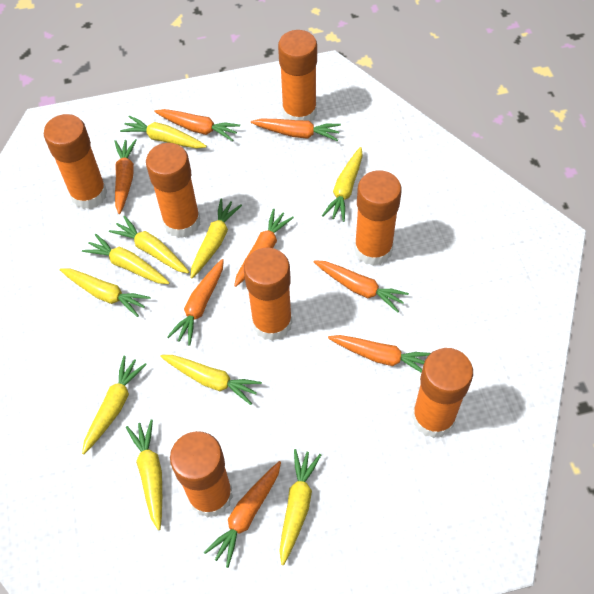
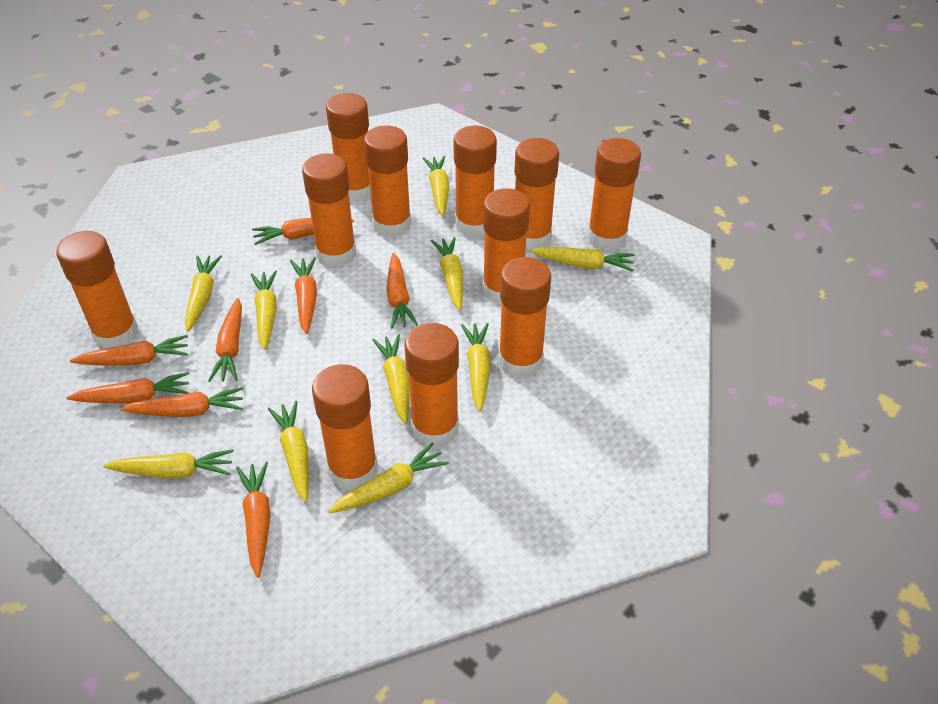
orange glue stick: [44,114,107,209] [146,143,201,238] [170,431,233,518] [244,248,292,341] [278,30,317,122] [354,170,402,266] [412,348,473,438] = 7 -> [56,231,139,349] [302,153,356,267] [312,364,378,490] [326,93,371,202] [364,125,411,237] [405,323,459,447] [453,126,497,237] [483,188,530,304] [499,257,551,377] [515,138,559,250] [587,138,641,250] = 11

